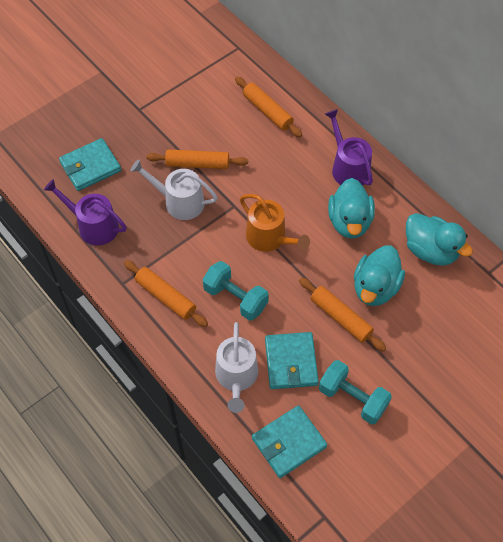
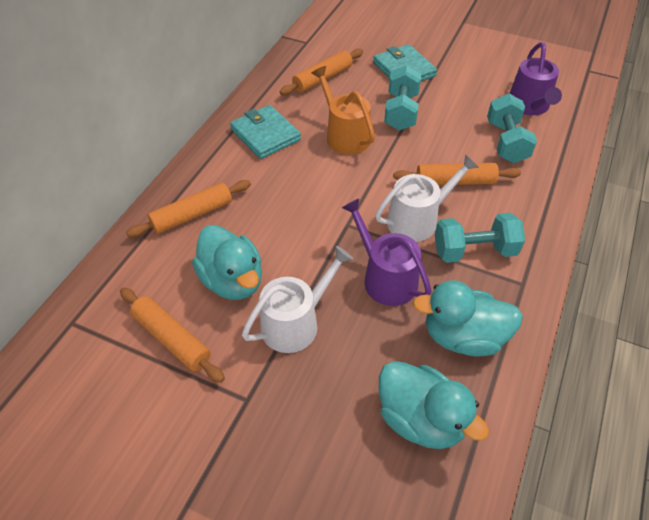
turquoise dumbbell: [203,261,269,321] [319,360,392,424] = 2 -> [384,65,421,130] [435,213,525,263] [487,94,537,163] = 3
turquoise wallet: [59,138,121,191] [252,405,327,478] [265,332,319,389] = 3 -> [230,105,301,159] [373,44,437,82] = 2

